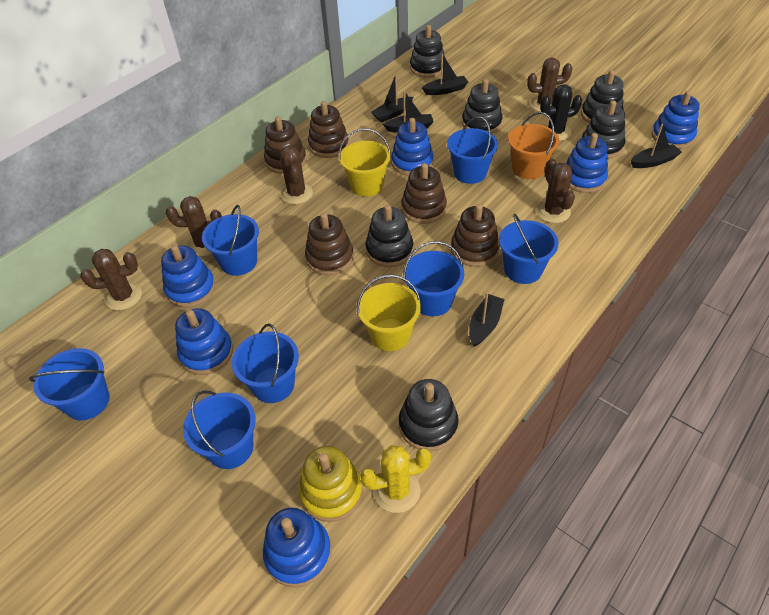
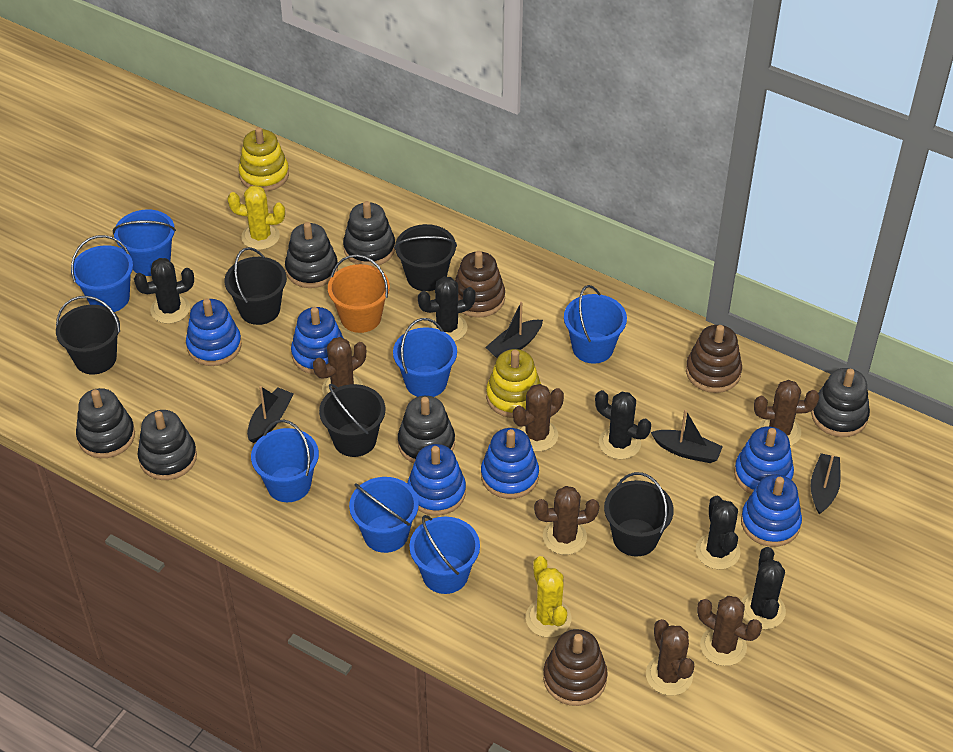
black boat: [371,74,413,122] [383,91,434,133] [422,54,468,95] [469,292,504,347] [631,124,682,168] = 5 -> [247,386,294,443] [485,302,543,358] [651,410,723,463] [811,453,841,514] = 4
black bucket: none = 0 -> [56,296,120,375] [225,247,287,325] [319,383,385,457] [394,224,457,291] [604,472,674,557] = 5
black cactus: [540,85,582,141] = 1 -> [134,258,194,324] [418,277,476,341] [595,390,651,459] [696,496,741,569] [741,547,786,629] = 5
brown cactus: [81,249,142,310] [166,196,222,256] [280,146,313,204] [527,57,573,112] [536,159,575,223] = 5 -> [313,337,366,396] [513,384,564,452] [534,486,599,555] [646,619,694,696] [697,596,762,666] [754,380,819,446] = 6
brown stacking toy: [264,117,306,174] [305,213,354,275] [308,101,349,158] [401,163,447,224] [451,204,500,267] = 5 -> [455,251,505,318] [543,629,608,706] [686,325,742,393] = 3
yellow bucket: [339,128,391,197] [357,274,421,351] = 2 -> none = 0
yellow cactus: [360,445,431,513] = 1 -> [227,185,285,250] [526,556,571,637] = 2
yellow stacking toy: [298,446,363,522] = 1 -> [239,127,289,192] [486,349,541,418] = 2

